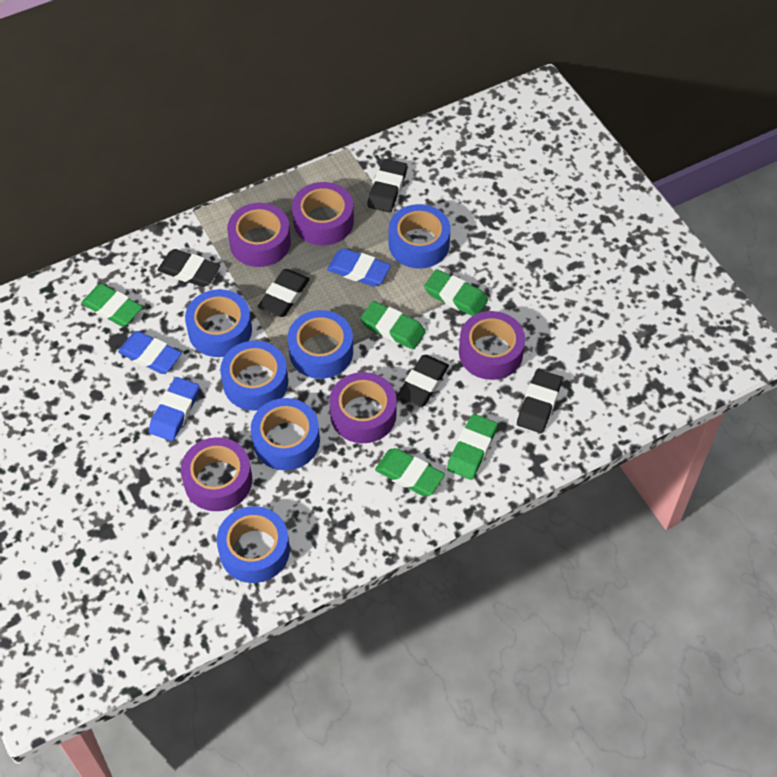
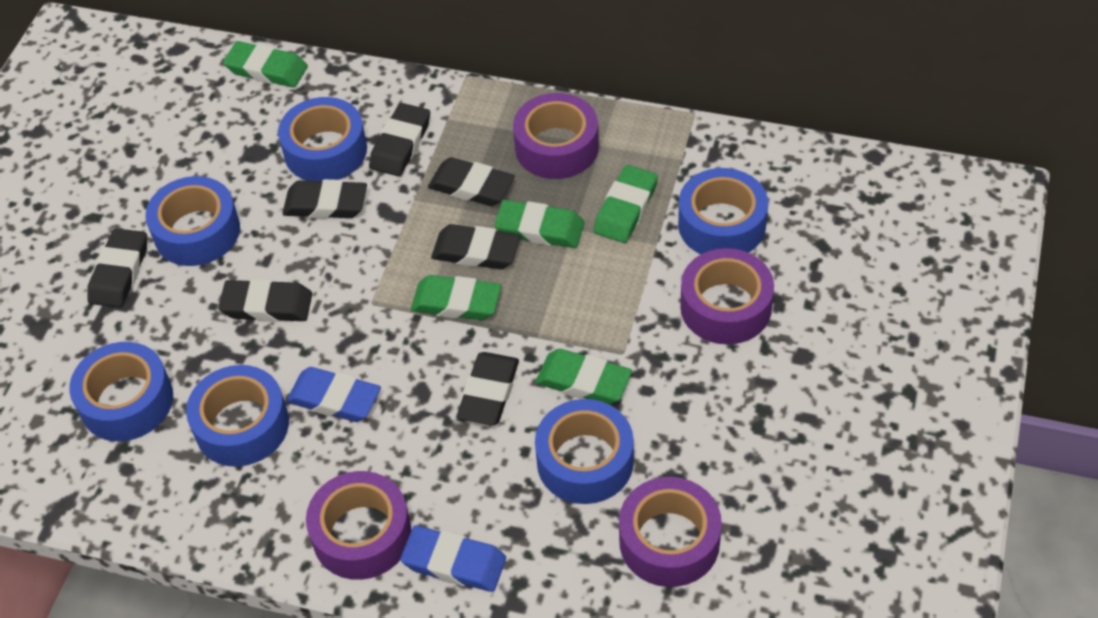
black eraser: [158,249,220,287] [258,269,310,317] [367,159,407,213] [397,355,449,407] [517,369,562,433] = 5 -> [87,228,147,308] [218,279,312,322] [282,179,367,219] [369,103,430,176] [428,157,515,206] [431,224,520,269] [457,352,519,425] = 7
blue eraser: [118,331,182,374] [149,377,199,441] [327,248,391,286] = 3 -> [286,367,381,422] [400,526,506,592] = 2
purple tape: [181,437,252,511] [227,203,291,267] [292,182,354,246] [329,372,397,443] [459,311,525,380] = 5 -> [306,471,411,580] [513,93,599,179] [619,477,722,587] [680,248,774,345] = 4

